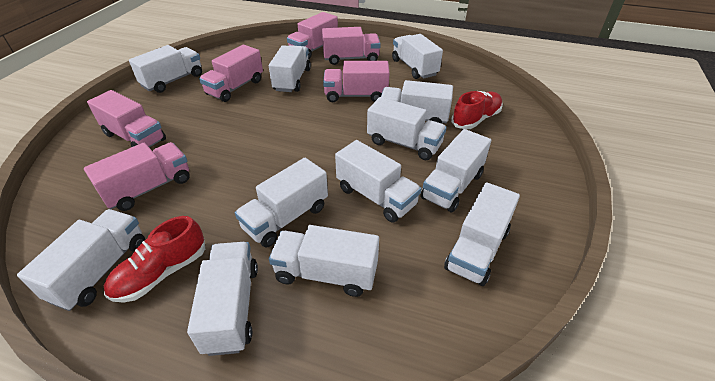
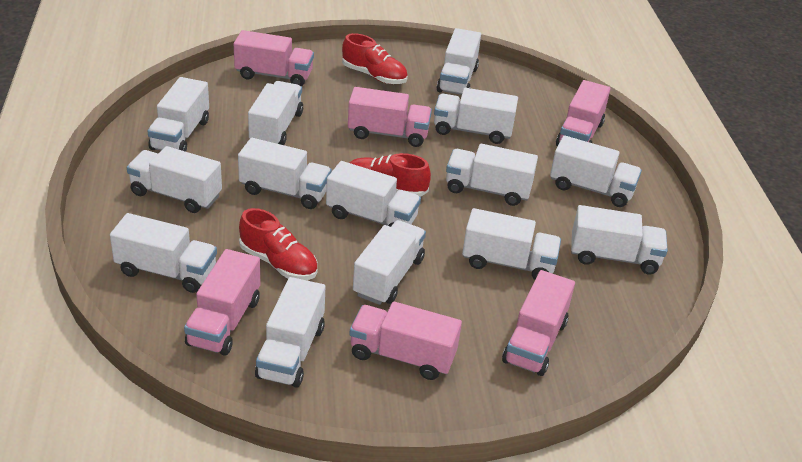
red shoe: [104,216,205,303] [451,91,503,129] = 2 -> [239,208,318,280] [342,33,408,84] [350,153,431,197] = 3
white truck: [17,209,145,311] [129,45,202,93] [187,242,258,356] [235,158,328,248] [269,45,311,92] [269,225,379,297] [335,140,421,223] [367,97,447,160] [381,80,453,124] [392,34,443,79] [421,129,491,212] [444,182,520,286] = 12 -> [110,213,217,293] [127,146,222,213] [148,77,209,152] [238,138,332,209] [248,81,303,145] [255,277,325,388] [326,161,421,227] [353,220,426,305] [434,88,518,144] [437,28,481,95] [446,144,538,206] [462,208,561,280] [550,135,642,207] [571,205,668,274] = 14

